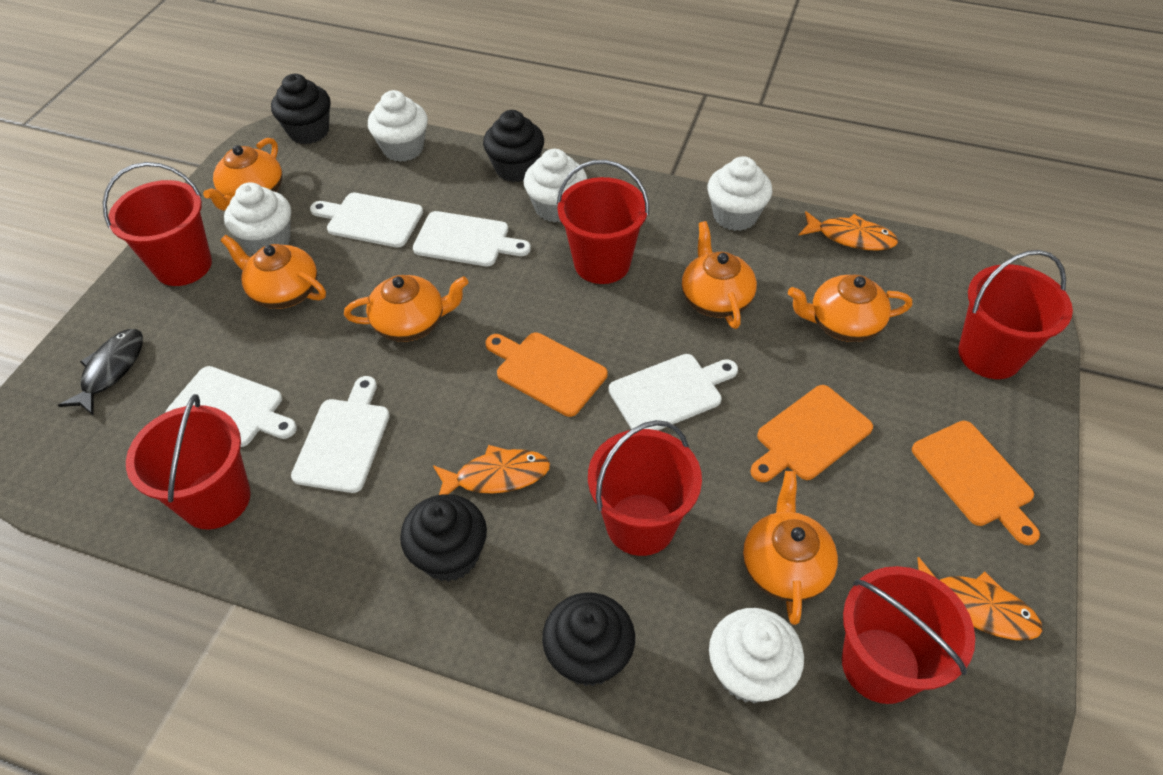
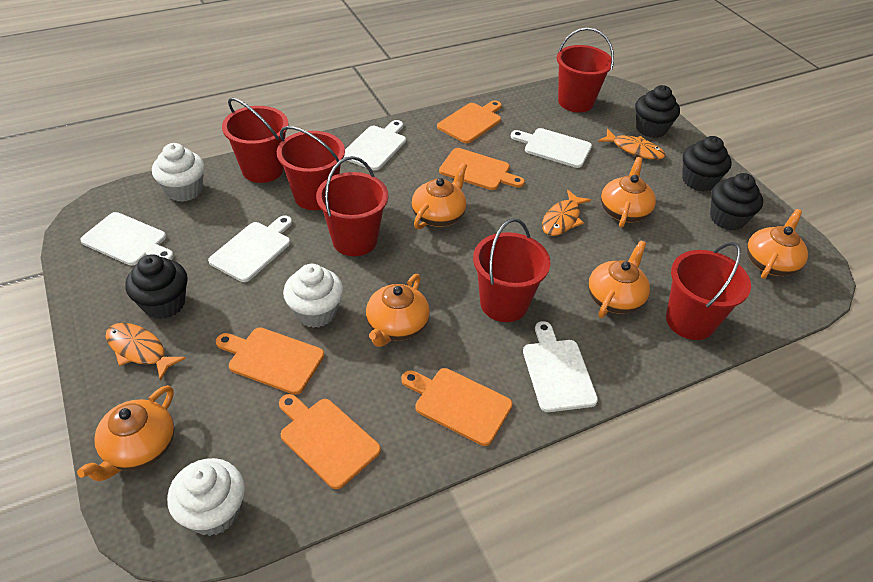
black fish: [58,329,143,415] = 1 -> none = 0
orange cutting board: [485,333,608,417] [750,385,873,482] [912,421,1040,545] = 3 -> [216,328,324,395] [279,394,381,489] [401,368,512,446] [437,100,502,143] [439,148,525,190] = 5
white cupcake: [224,182,291,254] [368,90,428,162] [524,149,587,223] [707,156,772,231] [709,608,804,703] = 5 -> [152,143,205,202] [167,458,245,536] [283,264,343,328] = 3

